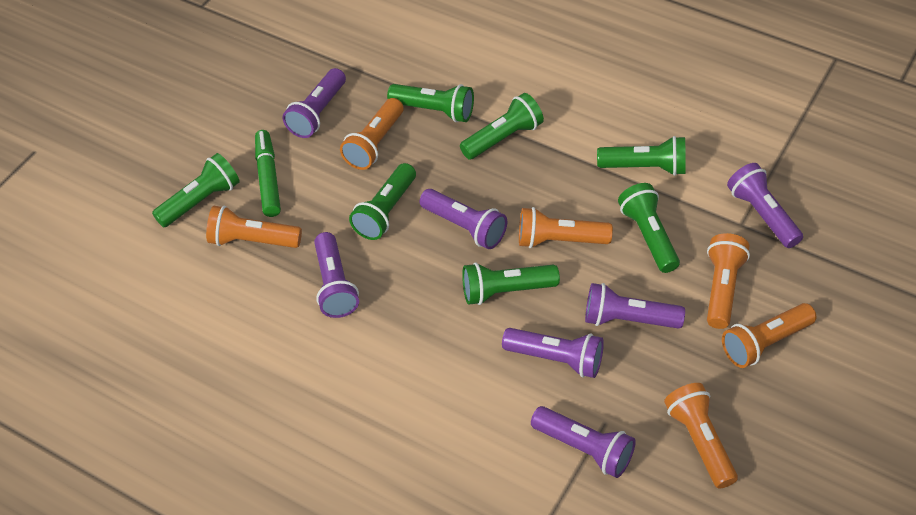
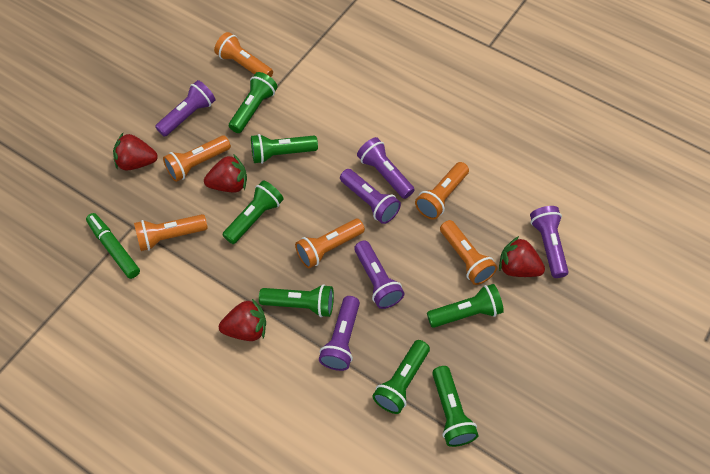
purple flashlight: [283,68,346,138] [314,232,359,318] [419,189,507,249] [502,328,604,378] [531,406,636,478] [585,283,685,329] [727,163,803,248] = 7 -> [155,80,215,137] [319,296,360,371] [340,169,401,224] [354,240,404,309] [357,137,415,199] [530,206,569,278] = 6
red strawberry: none = 0 -> [113,133,158,171] [204,154,247,193] [219,299,266,341] [499,236,545,277] = 4

